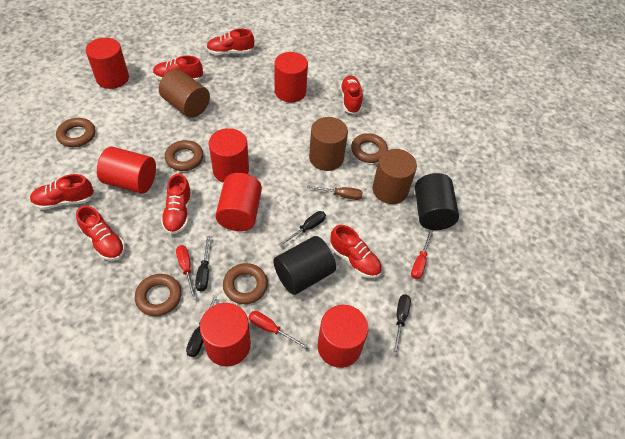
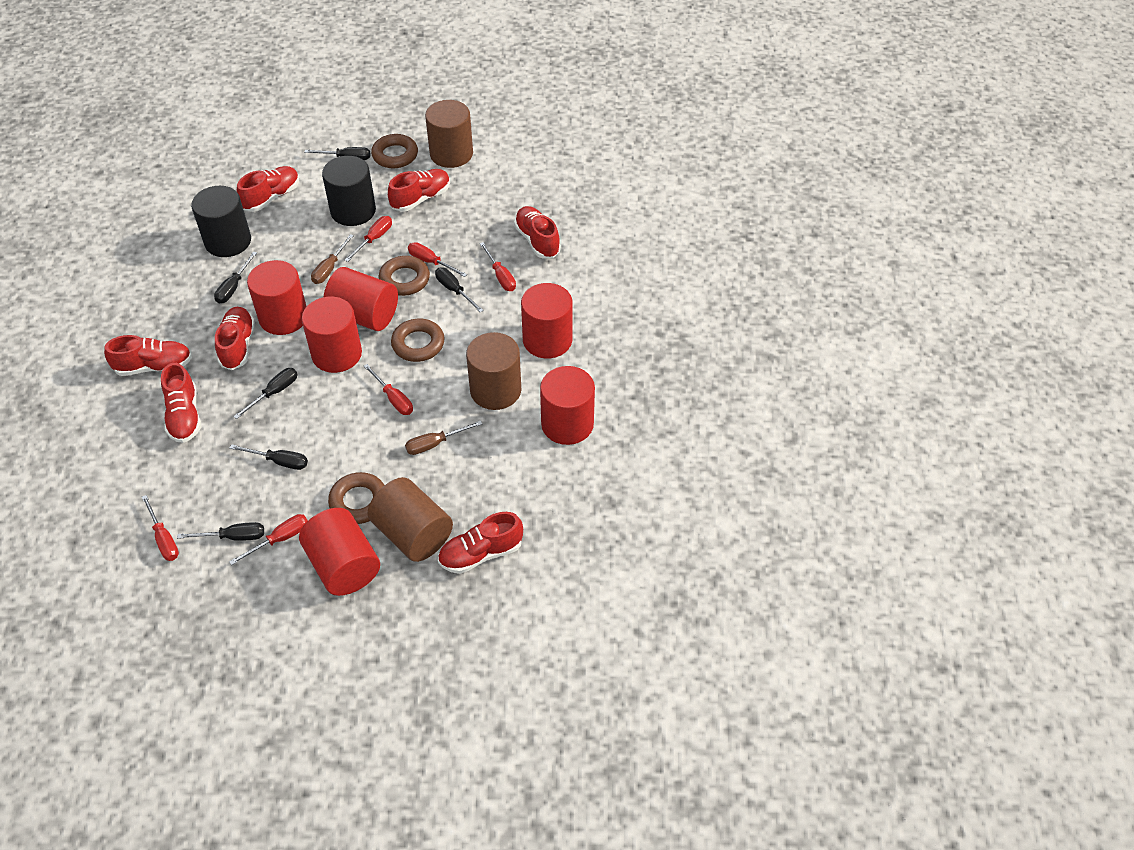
black screwdriver: [186,295,218,357] [195,236,210,291] [279,211,326,246] [393,295,411,355] = 4 -> [177,522,264,541] [214,251,257,304] [230,444,308,470] [233,368,298,419] [304,147,370,160] [435,267,484,313] = 6
brown ring: [56,118,95,147] [135,274,182,316] [165,140,203,171] [223,263,268,304] [351,133,388,163] = 5 -> [328,472,384,524] [371,134,418,168] [379,256,430,296] [391,319,445,362] = 4
brown screwdriver: [307,185,363,200] = 1 -> [311,234,354,284] [405,421,482,455] = 2
red cylinder: [86,38,129,89] [97,147,156,194] [200,303,251,367] [209,128,249,183] [215,173,262,231] [274,52,308,103] [317,305,368,368] = 7 -> [247,260,307,335] [299,508,380,596] [302,297,362,373] [324,267,398,331] [521,283,573,359] [540,366,595,445] = 6
red screwdriver: [176,245,196,300] [249,311,308,349] [411,230,433,279] = 3 -> [142,495,179,561] [229,514,308,565] [345,216,392,262] [364,364,413,415] [408,242,467,277] [480,242,516,291] = 6

